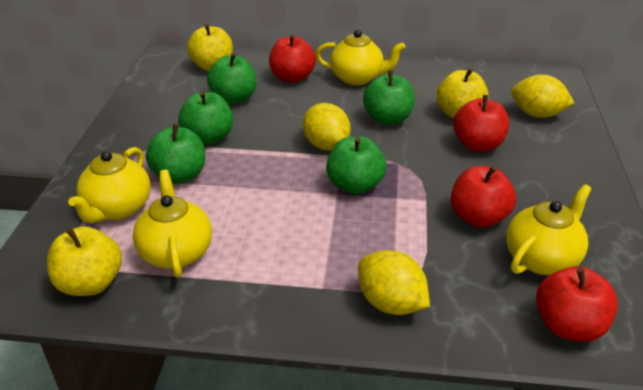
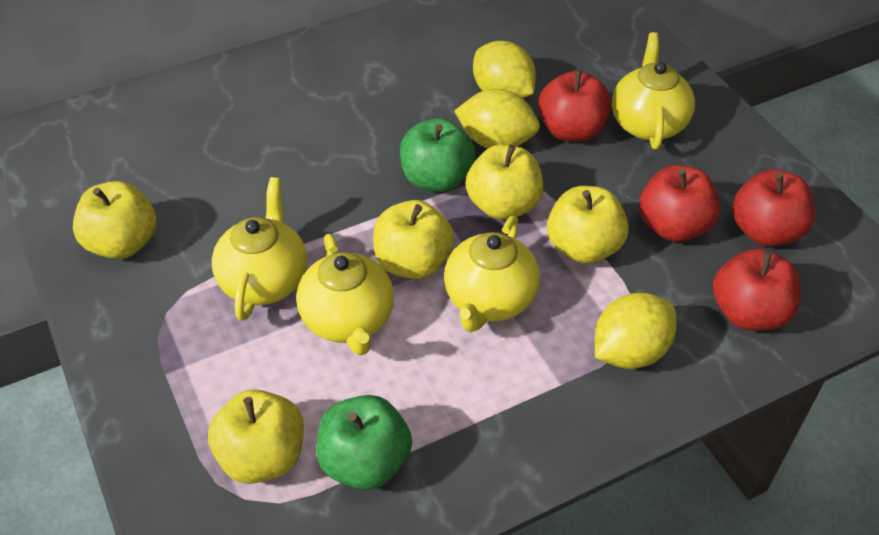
green apple: [146,124,205,184] [178,91,233,145] [207,53,257,104] [326,136,386,194] [363,70,415,125] = 5 -> [316,395,412,490] [400,118,475,192] = 2
yellow apple: [47,226,122,296] [187,24,233,71] [436,68,489,119] = 3 -> [73,181,157,259] [208,389,304,484] [373,200,454,279] [466,144,543,220] [547,186,629,264] = 5

